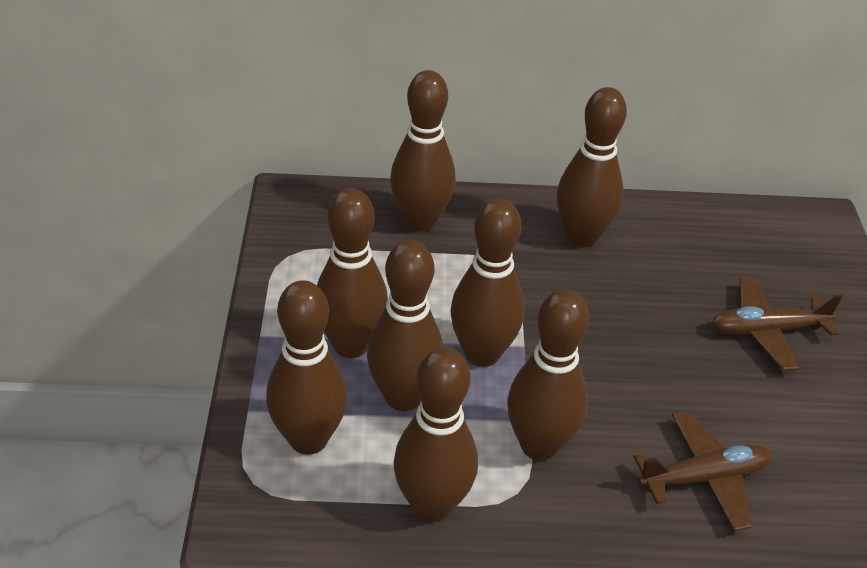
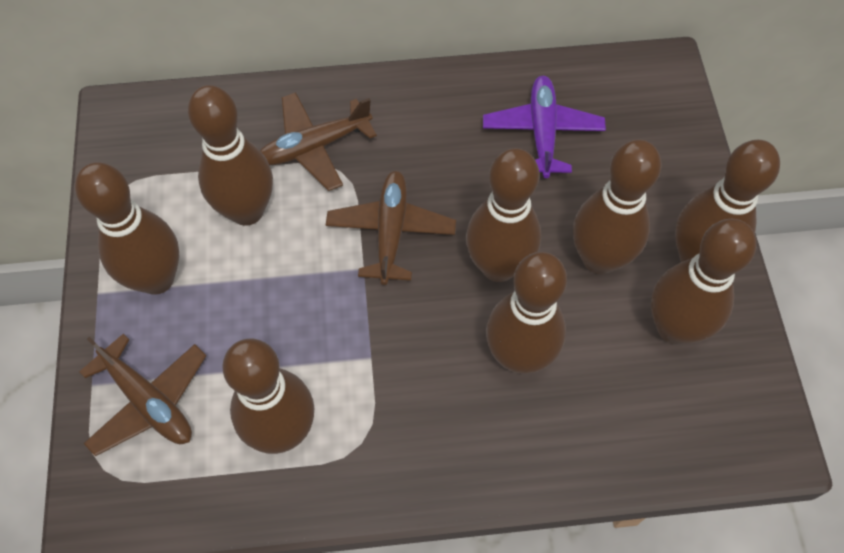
brown plane: [634,411,772,531] [712,276,842,371] = 2 -> [79,334,206,456] [260,92,377,191] [326,171,456,285] = 3
purple plane: none = 0 -> [483,76,606,178] = 1

